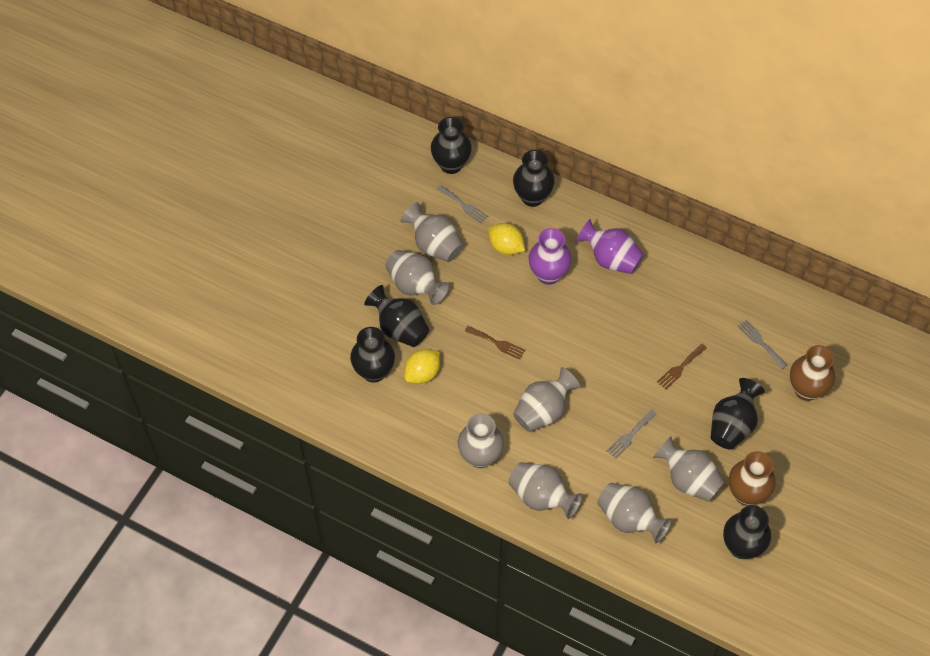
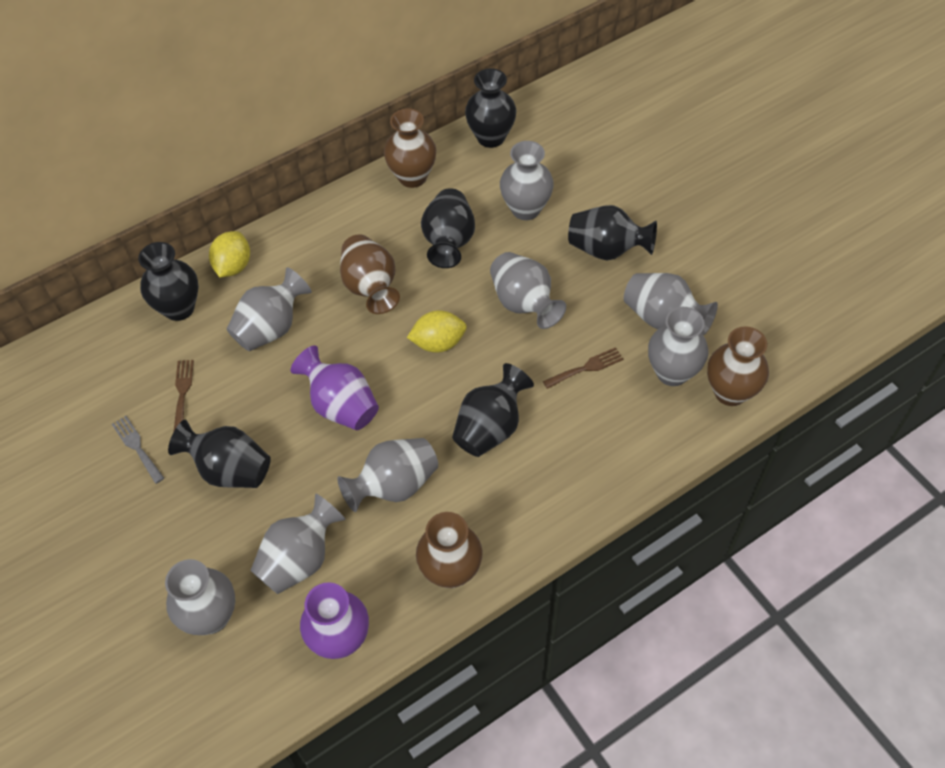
brown vase: [729,451,776,506] [790,345,835,401] = 2 -> [340,234,400,314] [384,108,436,188] [416,512,483,588] [707,326,769,406] = 4
grey fork: [437,185,488,223] [606,409,657,459] [738,320,787,369] = 3 -> [112,416,164,484] = 1
grey vase: [386,250,449,305] [400,202,464,262] [458,413,504,468] [509,462,582,519] [513,367,580,432] [598,483,672,543] [653,436,725,502] = 7 -> [165,559,235,635] [227,267,312,351] [250,494,346,594] [337,438,438,512] [490,252,566,329] [500,141,554,220] [624,273,718,336] [648,307,709,386] = 8

